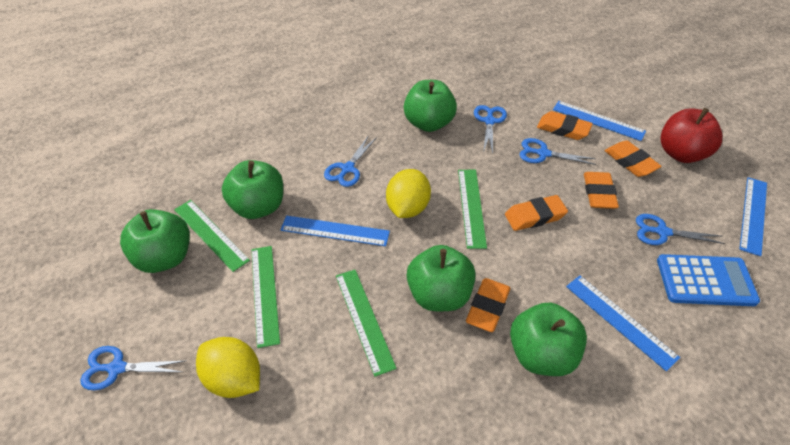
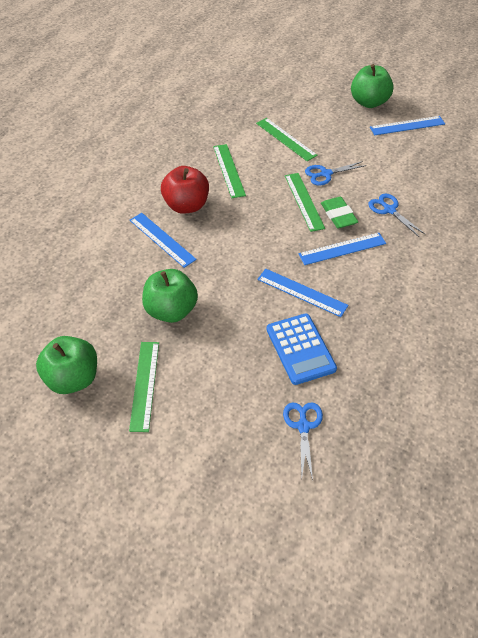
blue scissors: [80,346,185,391] [324,135,377,187] [474,105,507,154] [519,138,596,165] [636,214,725,245] = 5 -> [283,403,323,480] [305,161,367,185] [368,193,425,237] = 3
green apple: [120,209,190,273] [222,160,283,219] [404,80,457,132] [407,245,476,311] [510,303,587,376] = 5 -> [36,336,97,394] [142,269,198,323] [351,64,394,108] = 3
green eraser: none = 0 -> [321,197,358,228] = 1
orange eraser: [466,278,510,332] [505,195,568,231] [537,111,593,140] [584,172,619,209] [605,140,662,177] = 5 -> none = 0
yellow lemon: [196,337,260,398] [386,169,431,218] = 2 -> none = 0

